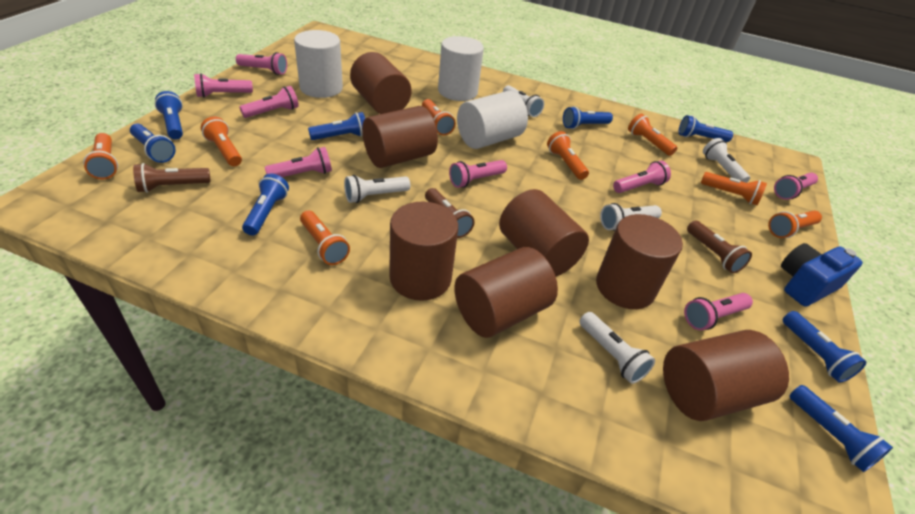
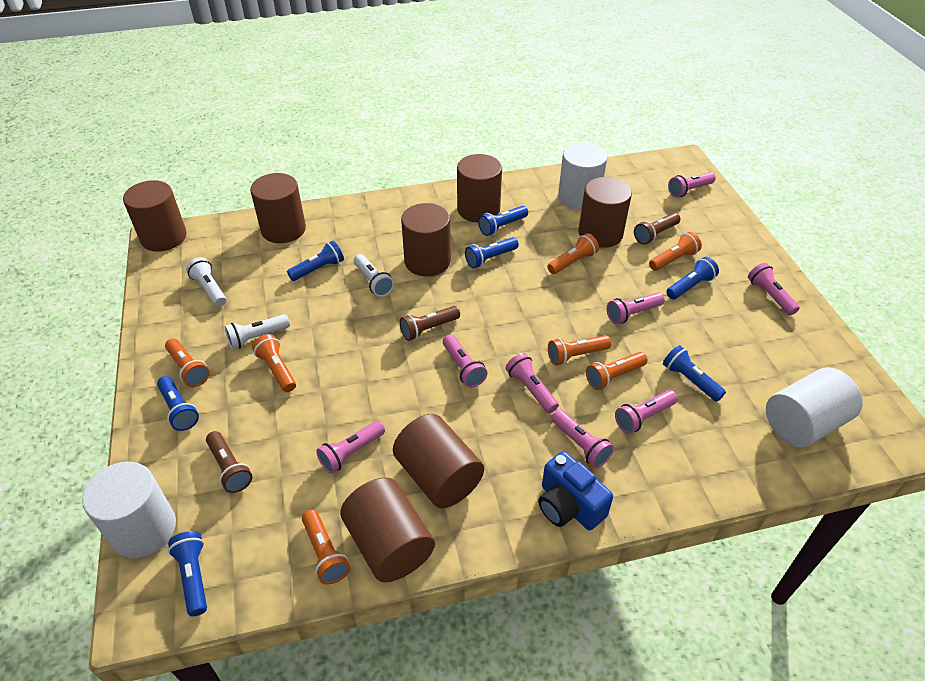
blue flashlight: [130,124,176,163] [155,91,183,140] [242,174,289,236] [308,112,365,140] [563,106,613,129] [679,115,733,142] [783,311,866,383] [789,385,893,472] = 8 -> [157,376,199,431] [168,531,207,616] [287,241,344,281] [465,237,519,268] [478,206,528,236] [663,345,726,402] [666,257,719,299] = 7
orange flashlight: [83,133,118,179] [201,116,242,166] [300,211,350,265] [422,99,456,135] [547,131,589,180] [628,114,677,156] [701,172,767,205] [768,211,822,238] = 8 -> [165,339,209,387] [252,334,296,392] [302,509,350,585] [547,233,599,274] [548,335,611,365] [586,352,648,390] [649,232,702,271] = 7
white flashlight: [344,175,410,203] [503,85,544,117] [579,312,655,384] [600,203,662,231] [703,138,750,183] = 5 -> [186,257,226,307] [225,314,290,350] [354,254,394,297] = 3

